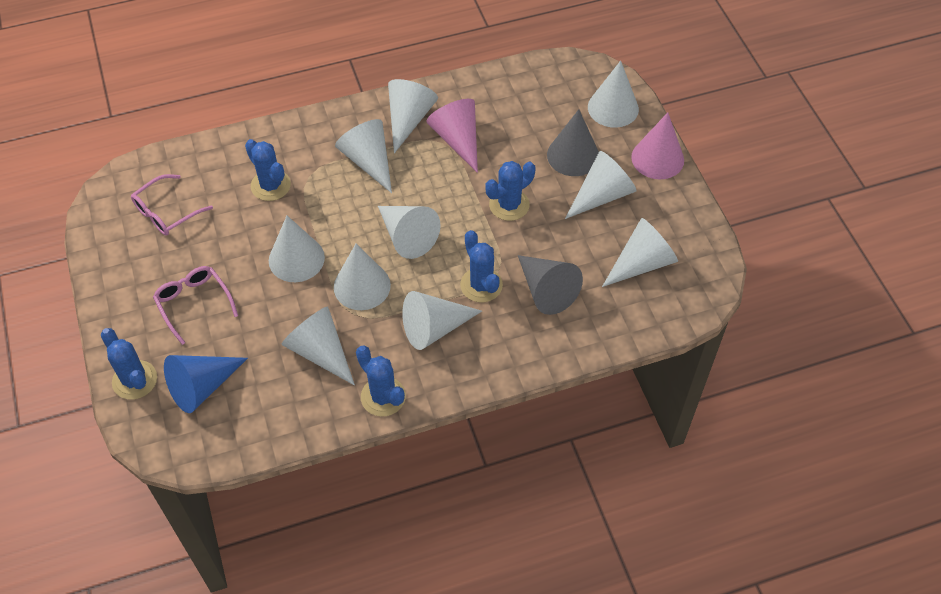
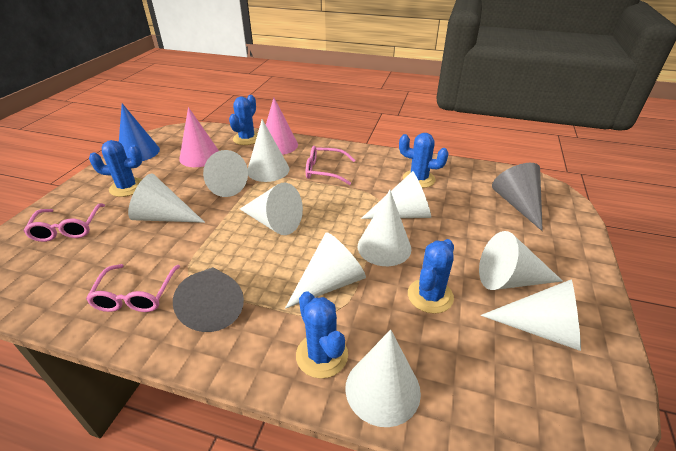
pink glasses: [131,174,213,236] [153,266,238,345] = 2 -> [23,203,105,242] [86,264,180,312] [306,146,355,185] = 3

